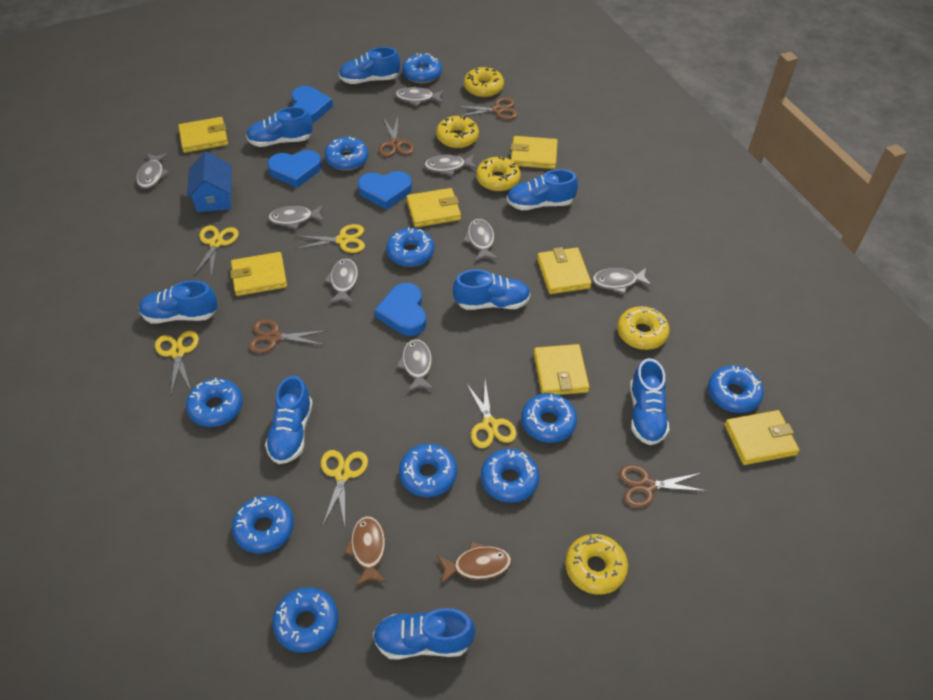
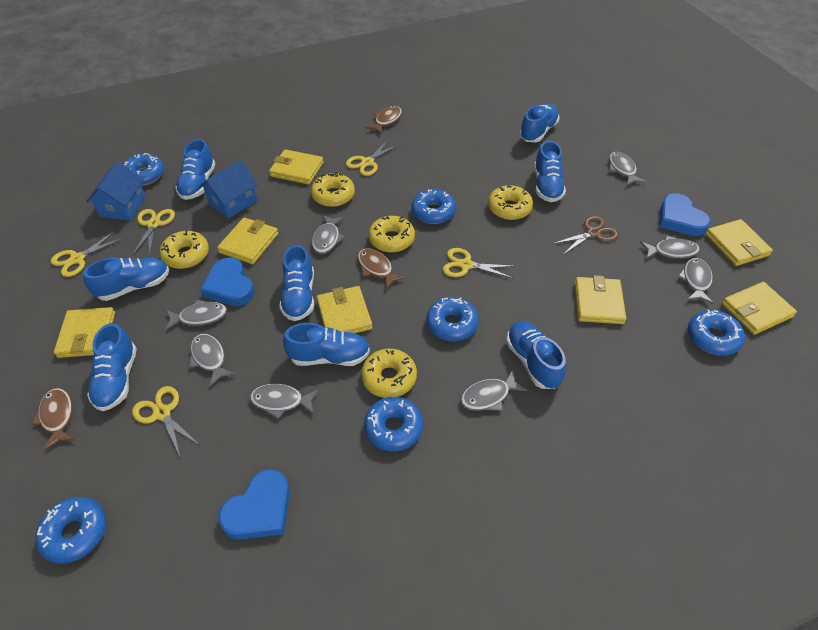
blue donut: [186,378,243,427] [232,496,294,554] [272,587,338,653] [324,137,368,171] [386,227,434,267] [399,444,457,497] [402,53,442,83] [481,449,539,503] [521,393,577,443] [708,365,764,413] = 10 -> [36,497,107,564] [123,153,164,186] [364,397,423,451] [411,189,456,224] [426,297,479,341] [688,309,745,356] = 6
blue heart: [267,150,322,188] [291,86,333,123] [358,171,412,209] [375,283,426,336] = 4 -> [200,258,254,306] [218,469,290,540] [660,193,711,236] = 3
blue house: [187,151,232,212] = 1 -> [86,161,146,220] [199,160,258,219] = 2
brown fish: [344,516,387,586] [437,541,512,584] = 2 -> [32,388,74,451] [358,248,406,289] [365,106,402,134] = 3
brown scissors: [248,319,327,353] [379,117,414,157] [456,97,518,120] [619,465,707,508] = 4 -> [552,216,619,255] = 1

